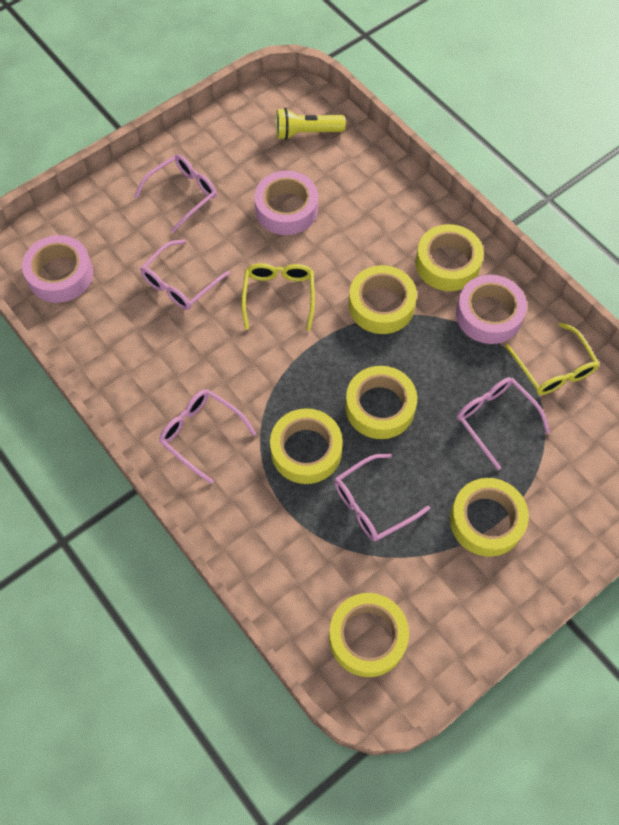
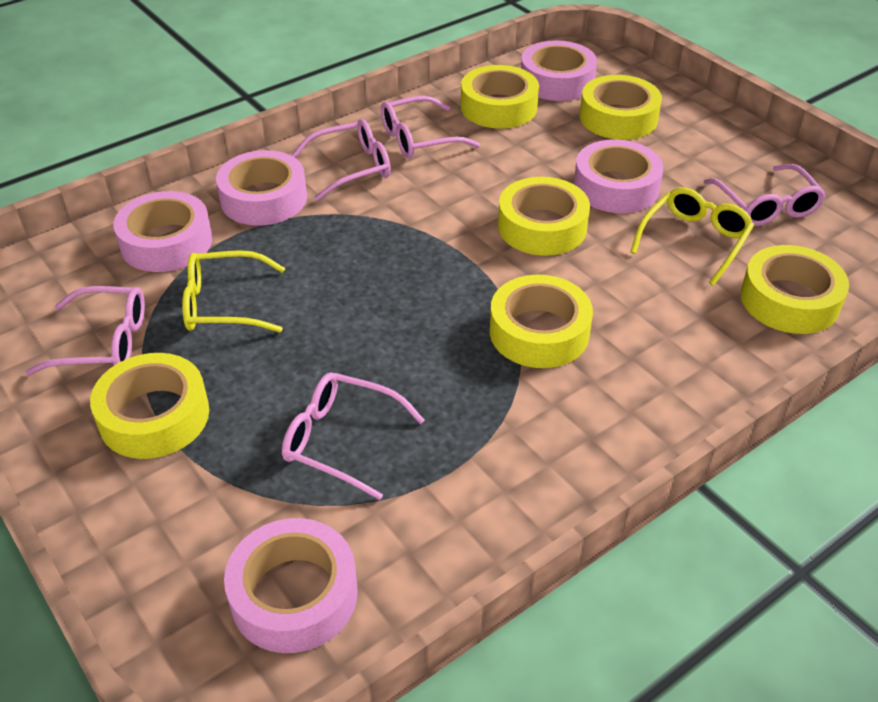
pink tape: [22,235,93,303] [254,171,318,235] [456,275,527,344] = 3 -> [113,191,212,272] [216,150,307,226] [224,518,358,653] [521,40,597,101] [574,139,663,213] = 5
yellow flashlight: [276,108,346,140] = 1 -> none = 0

